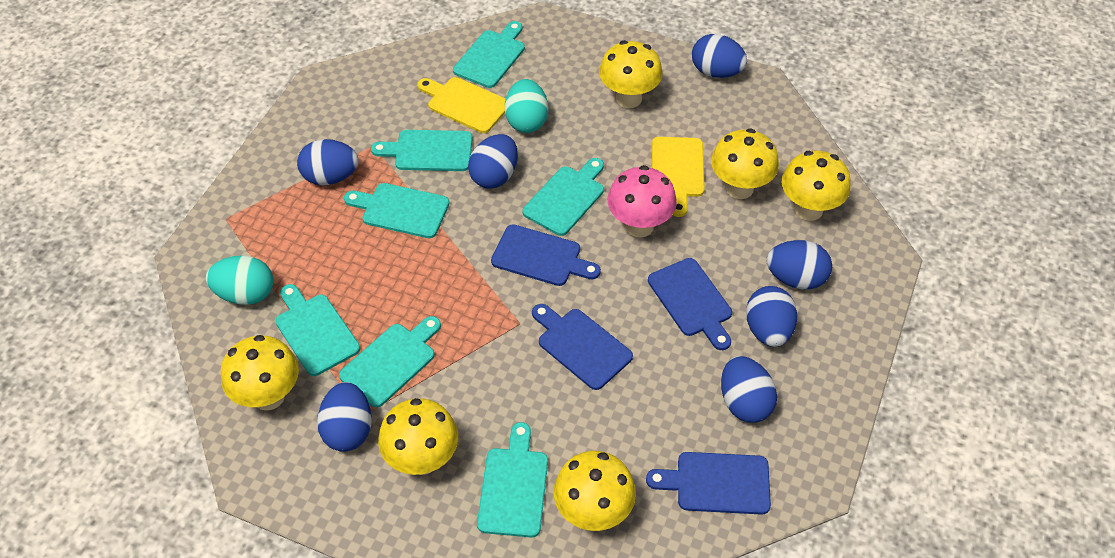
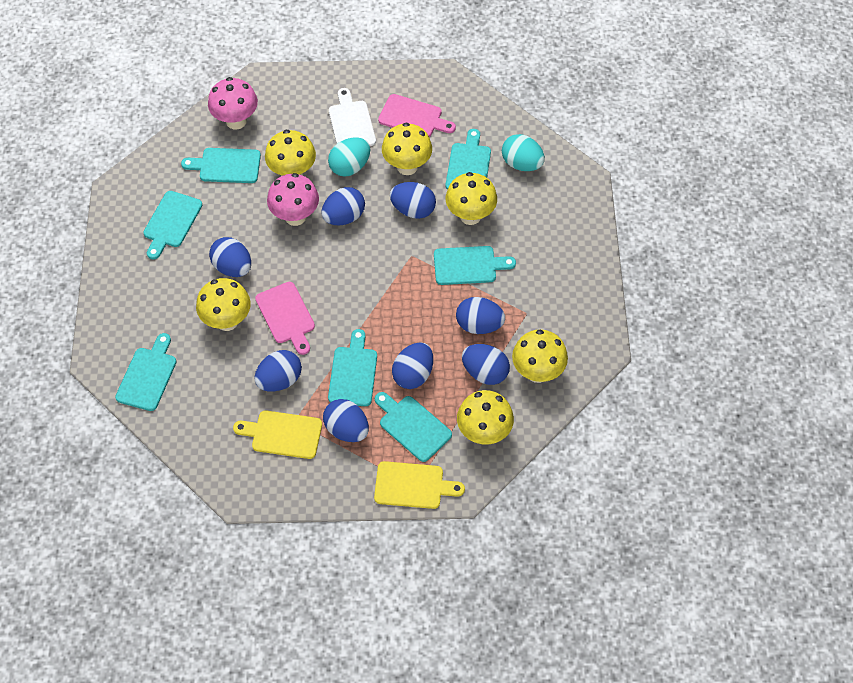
blue cutting board: [491,225,601,286] [532,304,633,390] [646,452,771,515] [648,258,732,350] = 4 -> none = 0
blue egg: [297,139,359,185] [317,382,372,452] [468,134,518,188] [692,34,747,78] [721,356,777,423] [746,286,797,347] [767,240,832,289] = 7 -> [209,237,251,277] [254,350,302,392] [321,187,365,225] [323,399,369,442] [390,182,436,219] [392,342,433,389] [456,297,505,334] [462,344,510,385] = 8
pink cutting board: none = 0 -> [255,282,315,355] [378,94,456,137] = 2
pink mushroom: [608,165,677,237] = 1 -> [208,77,258,130] [267,173,319,226] = 2
white cutting board: none = 0 -> [329,88,376,146] = 1

